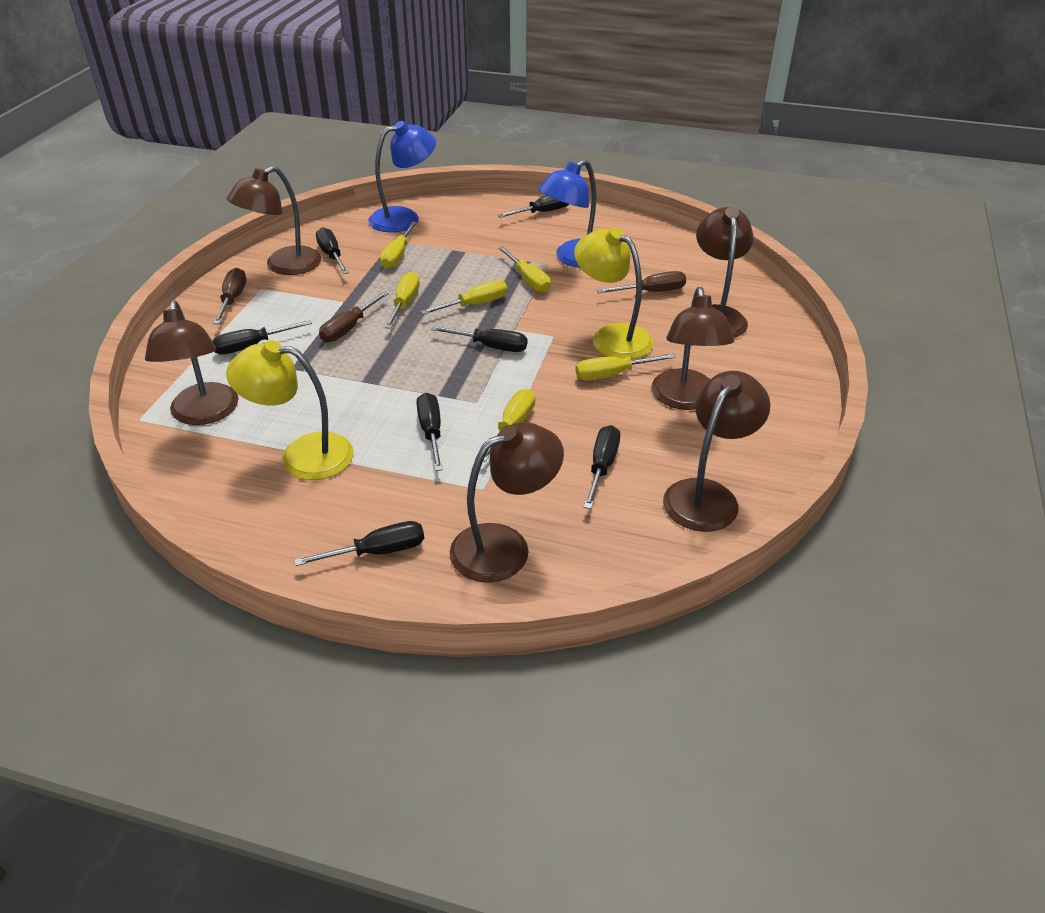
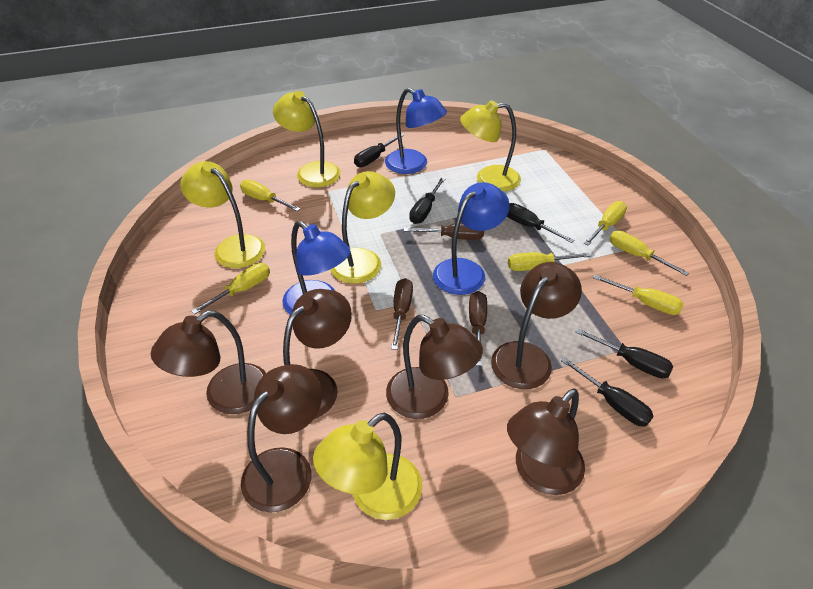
black screwdriver: [212,320,312,355] [294,521,424,566] [316,227,349,274] [417,393,443,471] [431,326,527,352] [497,195,569,218] [584,425,620,509] = 7 -> [354,134,404,167] [409,178,445,224] [507,203,574,243] [561,357,653,426] [575,328,674,378] = 5
blue lamp: [368,121,436,232] [538,159,596,268] = 2 -> [282,221,350,315] [385,88,447,174] [433,182,510,295] = 3
yellow lamp: [226,340,354,480] [574,227,653,359] = 2 -> [180,161,266,268] [273,91,341,187] [313,413,423,520] [330,171,395,284] [460,100,521,192] = 5

